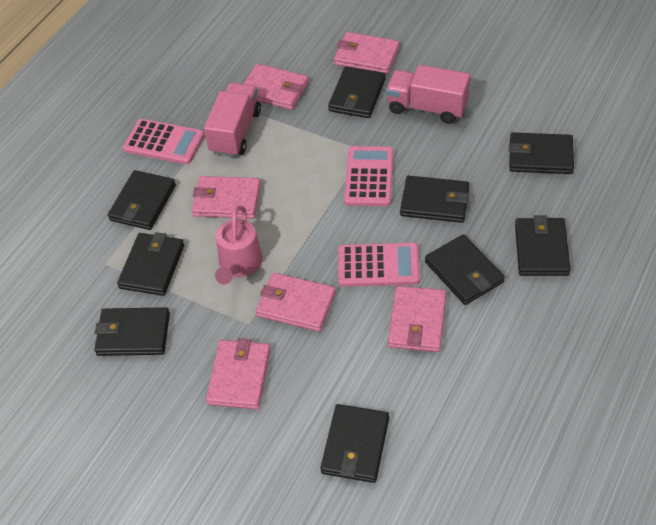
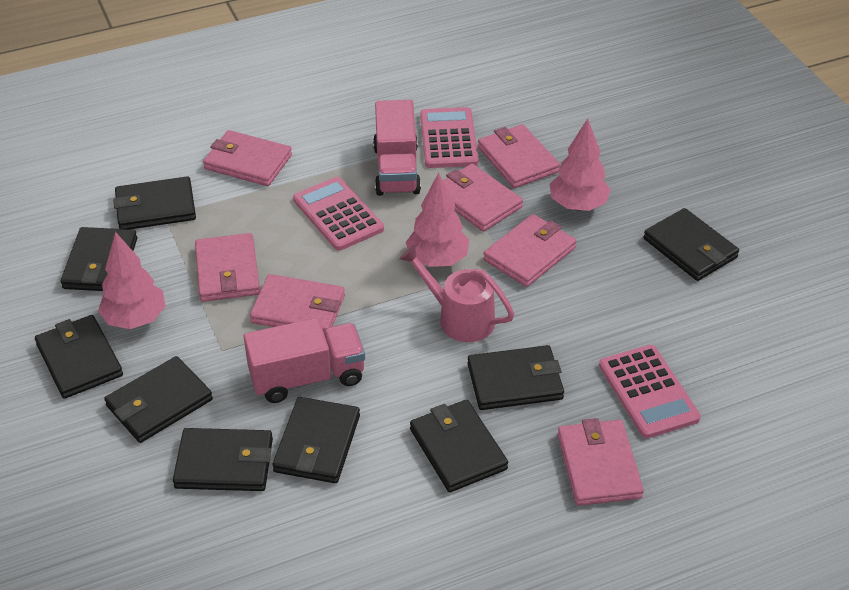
pink tree: none = 0 -> [98,232,166,329] [406,172,469,267] [549,119,611,211] = 3
pink wallet: [192,176,261,219] [206,338,271,409] [244,64,309,110] [256,273,336,332] [334,32,399,74] [388,286,446,352] = 6 -> [195,233,260,302] [203,130,292,186] [250,274,345,332] [443,164,523,232] [478,124,560,188] [483,214,576,287] [558,418,644,506] = 7

